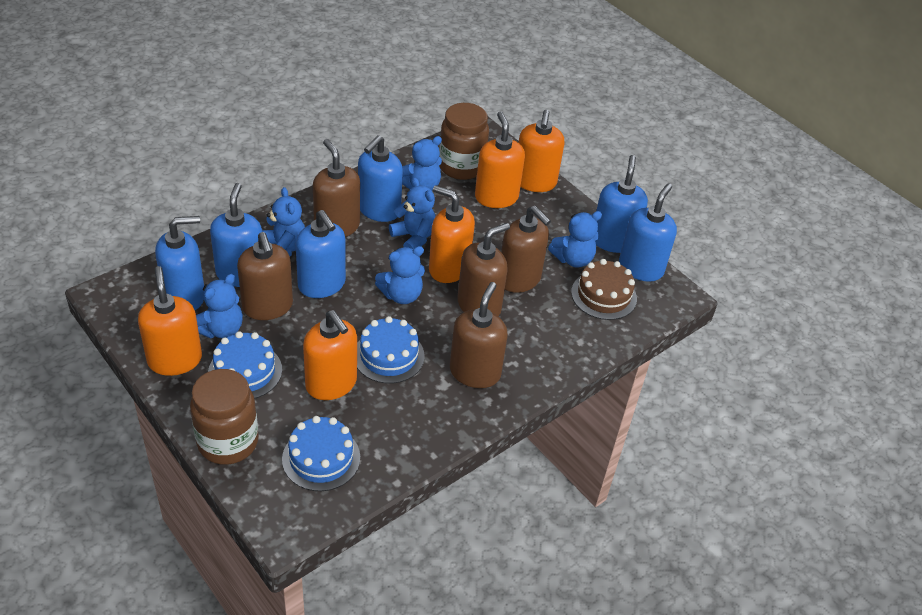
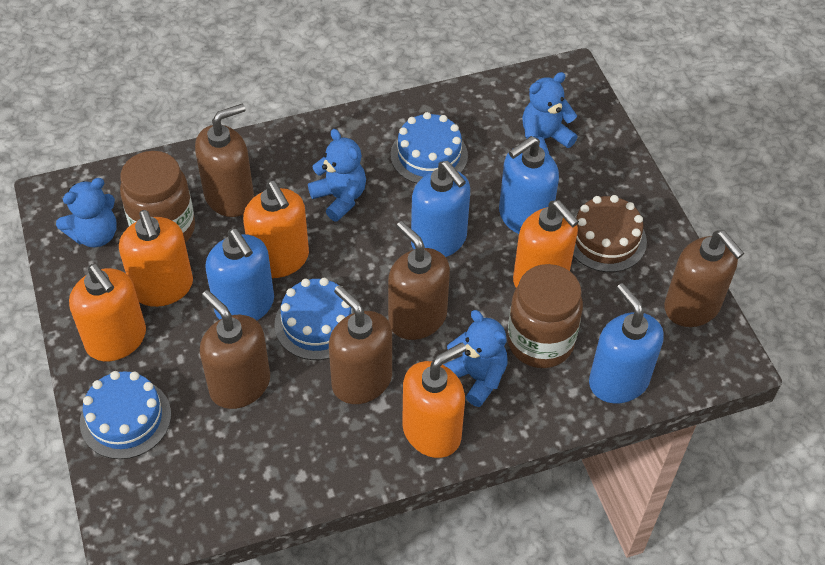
blue soap dispenser: [155,216,204,310] [210,183,262,287] [295,210,346,298] [358,135,403,222] [595,155,648,253] [619,183,677,282] = 6 -> [205,229,274,320] [411,161,470,257] [499,136,559,234] [589,283,664,403] = 4
blue teddy bear: [196,274,243,338] [262,187,305,256] [375,246,425,304] [389,177,436,249] [402,136,442,190] [548,211,602,268] = 6 -> [56,178,117,247] [308,129,366,222] [443,310,508,407] [522,72,577,154] = 4

